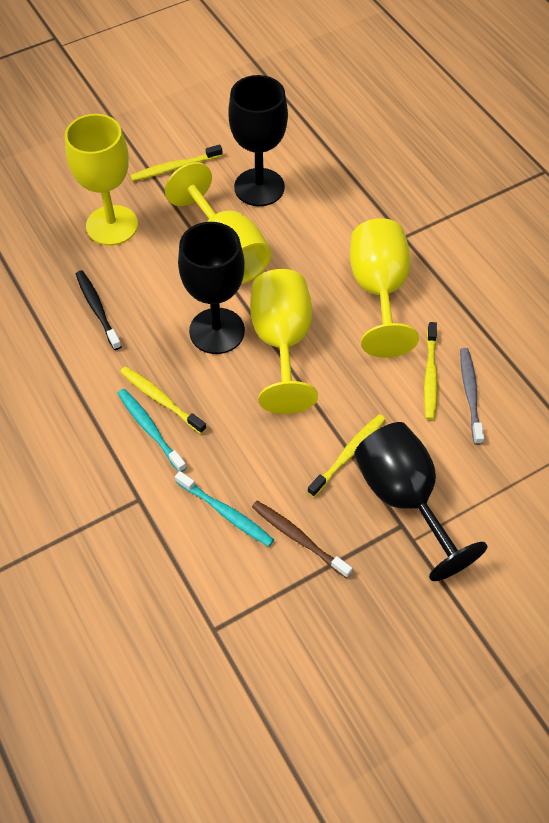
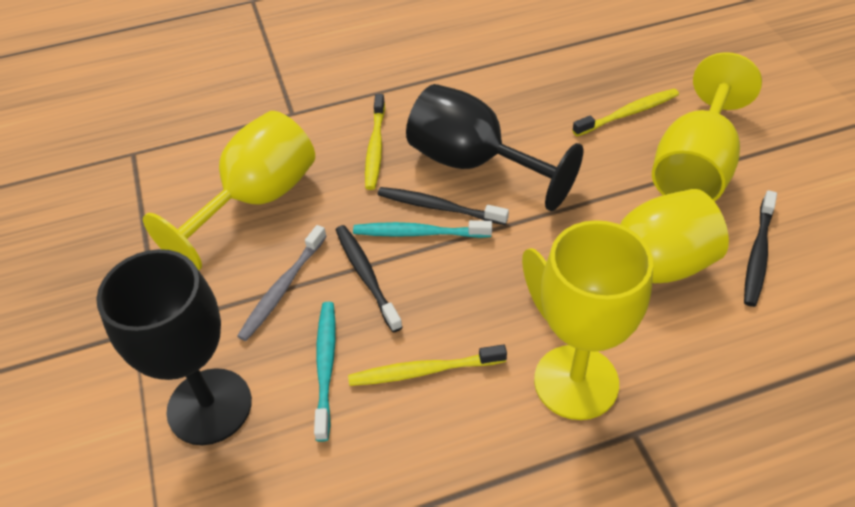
black goblet: [178,222,245,354] [228,75,288,206] [354,422,487,581] = 3 -> [96,249,252,445] [406,84,583,211] = 2
black toothbrush: [76,271,122,350] = 1 -> [336,225,403,332] [378,187,509,225] [744,190,777,307] = 3
brown toothbrush: [252,501,352,578] = 1 -> none = 0
yellow toothbrush: [120,366,206,434] [130,144,223,181] [307,414,385,497] [424,322,438,420] = 4 -> [348,345,507,386] [365,94,385,190] [572,89,679,137] = 3

